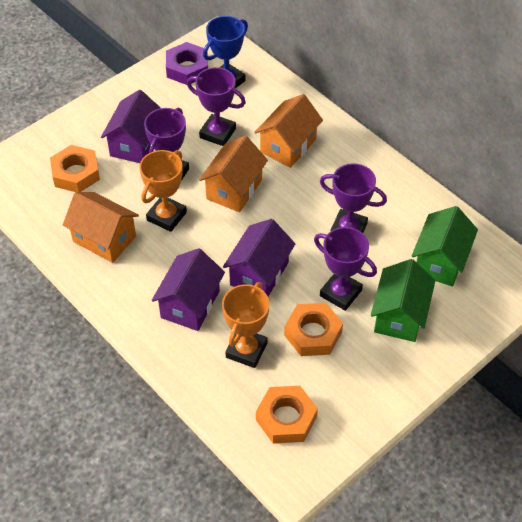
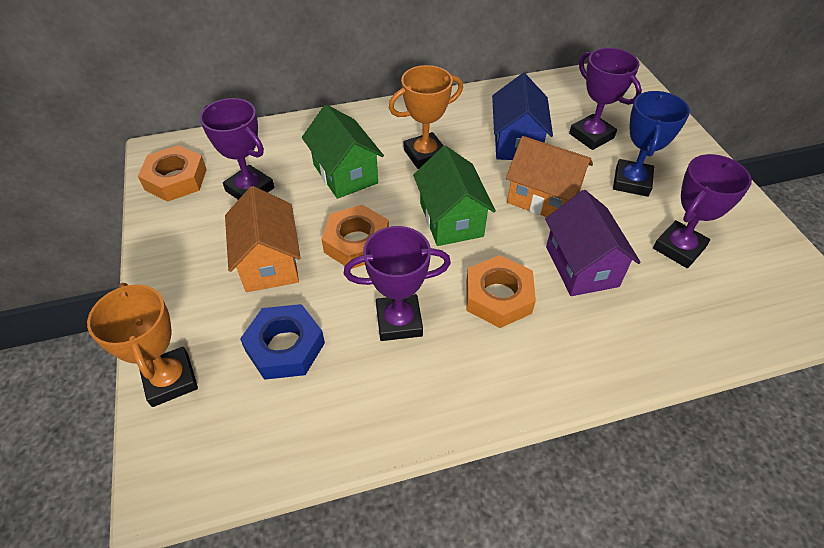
blue house: none = 0 -> [492,73,553,160] = 1
blue nut: none = 0 -> [240,304,325,380] = 1
orange house: [63,192,139,263] [199,136,268,212] [255,94,323,168] = 3 -> [225,186,301,292] [506,136,593,217] = 2
purple house: [101,90,161,163] [152,248,225,331] [223,219,295,296] = 3 -> [545,190,641,296] = 1
purple nut: [166,42,208,85] = 1 -> none = 0

